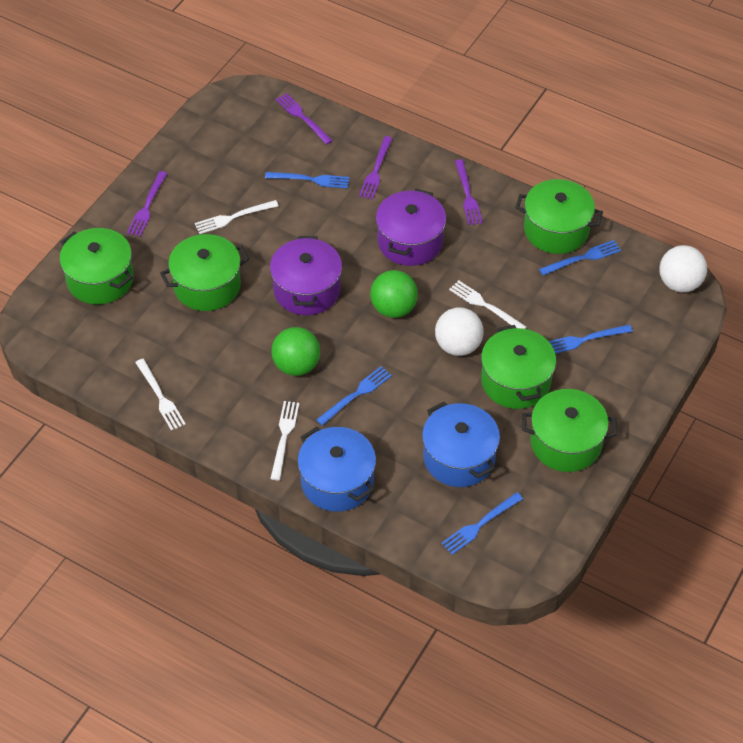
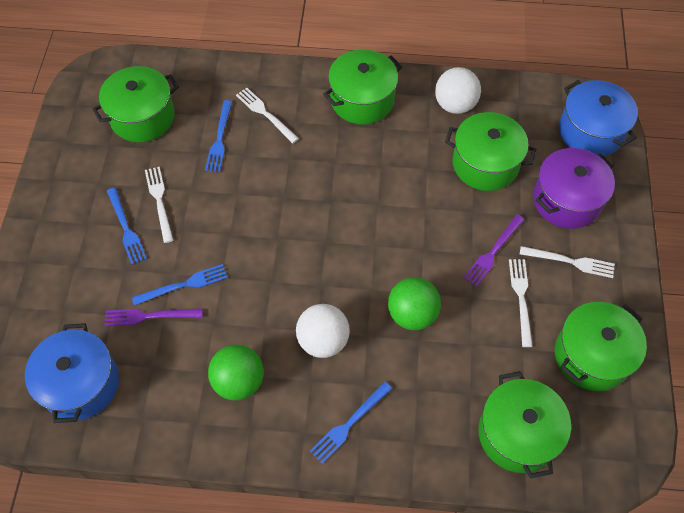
blue fork: [265,172,350,188] [316,366,392,426] [441,492,523,555] [539,240,621,275] [549,324,633,354] = 5 -> [107,187,147,265] [132,264,228,306] [205,100,232,172] [310,382,392,464] = 4
purple fork: [127,171,167,237] [275,93,333,145] [359,136,393,199] [455,160,483,225] = 4 -> [104,308,203,326] [463,215,525,287] = 2
purple pot: [270,236,342,315] [376,189,446,266] = 2 -> [533,148,615,229] = 1

